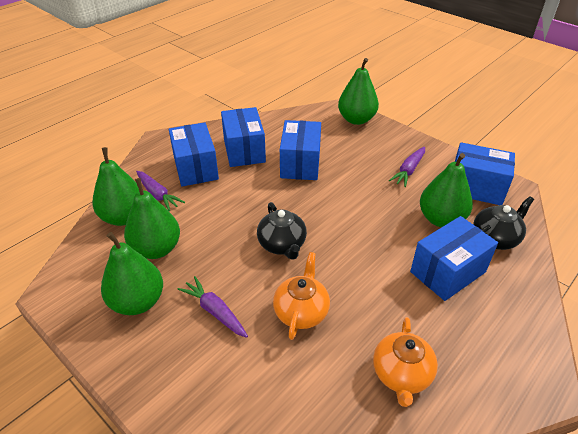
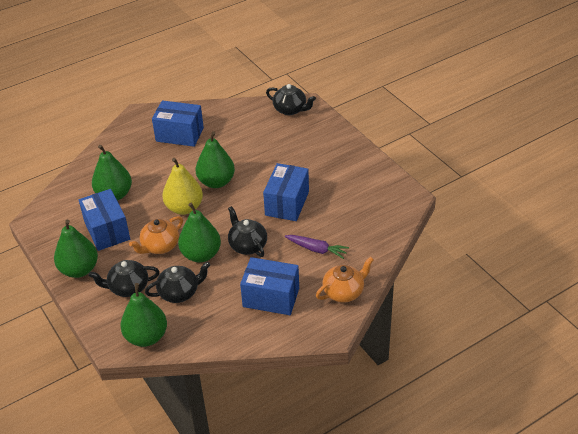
black teapot: [257,202,307,260] [473,196,534,250] = 2 -> [89,260,160,297] [145,262,210,303] [228,206,267,257] [266,84,316,115] = 4
blue box: [169,122,219,187] [221,107,266,167] [280,120,321,180] [410,216,498,301] [455,143,515,205] = 5 -> [79,189,130,251] [152,100,204,147] [240,257,299,315] [263,163,309,221] = 4
purple carrot: [136,171,185,211] [178,276,248,338] [389,147,425,187] = 3 -> [285,235,349,259] = 1
yellow pear: none = 0 -> [162,158,203,215] = 1

